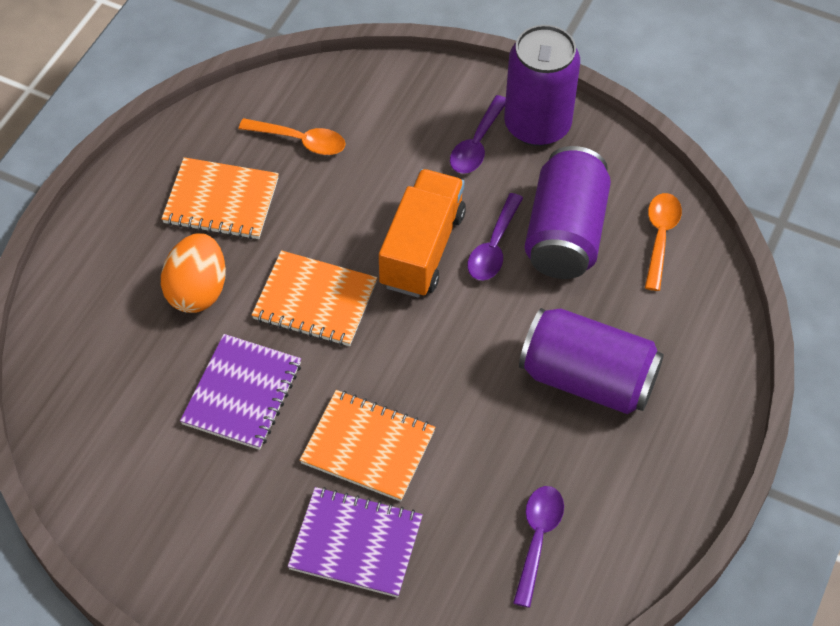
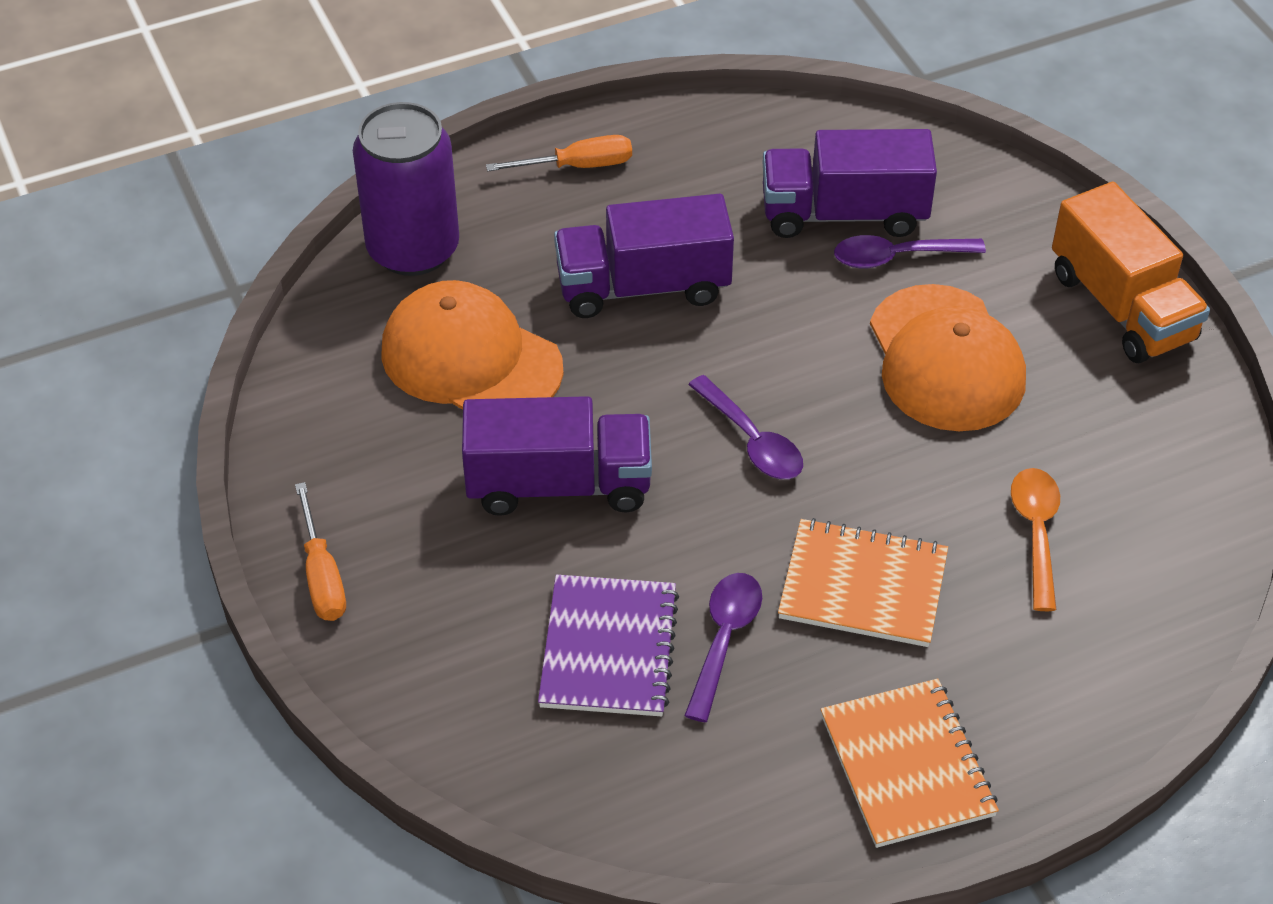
orange cap: none = 0 -> [381,280,563,410] [870,284,1026,431] = 2
orange egg: [161,233,226,313] = 1 -> none = 0
orange notebook: [162,157,279,240] [252,250,377,346] [300,390,435,502] = 3 -> [778,518,948,647] [821,679,999,848] = 2
orange screwdriver: none = 0 -> [295,482,346,621] [486,135,632,171] = 2
orange spoon: [239,118,346,155] [645,193,682,291] = 2 -> [1011,468,1060,611] = 1
purple can: [504,25,580,146] [519,308,664,414] [525,146,611,279] = 3 -> [353,102,459,276] = 1
purple notebook: [180,334,301,450] [288,487,423,598] = 2 -> [538,575,679,716] = 1
purple truck: none = 0 -> [462,396,652,516] [554,194,734,318] [762,129,937,238] = 3

